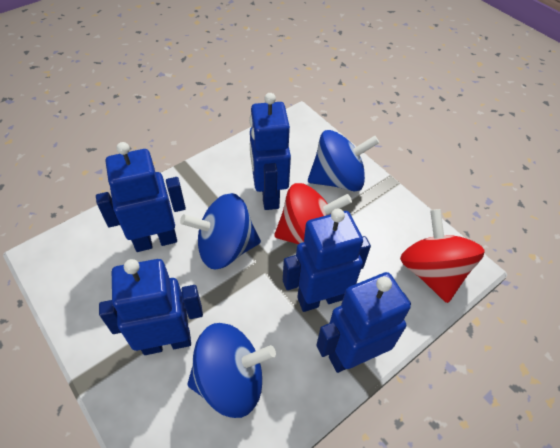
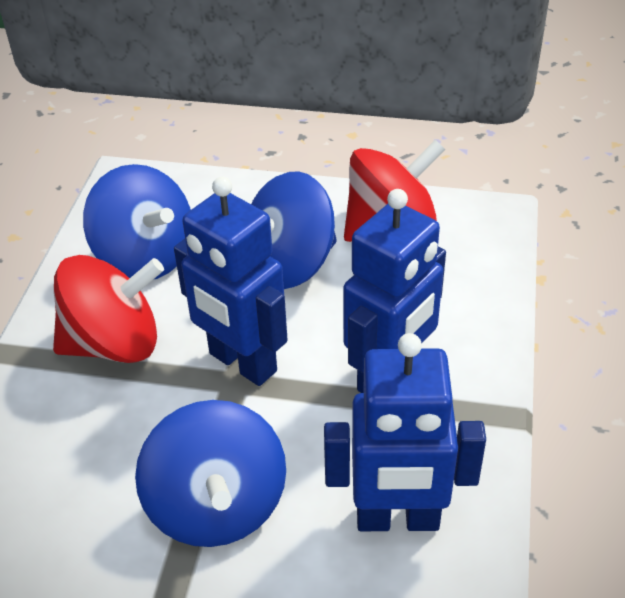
blue robot: [96,142,186,252] [99,259,203,355] [249,93,291,210] [283,208,371,312] [316,272,411,373] = 5 -> [174,176,288,386] [324,333,486,531] [343,189,446,393] = 3

